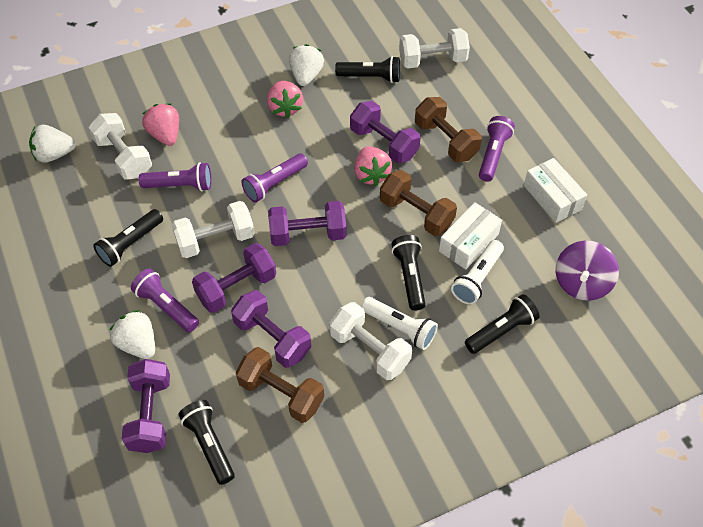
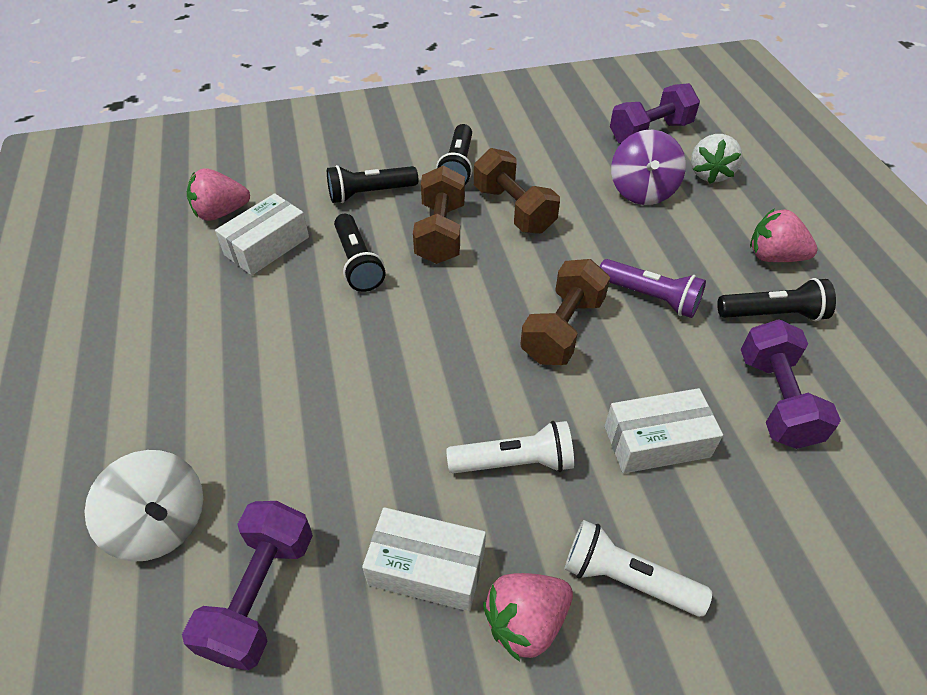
black flashlight: [93,209,163,267] [179,400,235,485] [335,56,400,83] [391,235,426,311] [465,294,540,354] = 5 -> [327,165,418,203] [334,214,385,292] [436,124,472,185] [717,278,836,321] = 4
purple dumbbell: [122,359,170,453] [192,243,276,313] [231,290,311,368] [268,201,346,246] [350,101,421,163] = 5 -> [182,501,313,670] [610,83,700,144] [741,319,841,449] = 3
purple flashlight: [131,269,199,332] [139,162,211,191] [242,153,308,202] [479,116,515,182] = 4 -> [600,259,706,318] = 1
white box: [439,202,502,270] [524,158,587,223] = 2 -> [215,193,309,275] [362,507,486,611] [605,388,723,473] = 3
white dumbbell: [88,113,152,179] [172,201,255,258] [330,302,412,380] [399,28,470,69] = 4 -> none = 0
white spinning top: none = 0 -> [84,450,203,562] = 1
white strawberry: [29,125,76,163] [109,310,155,359] [289,44,324,86] = 3 -> [691,134,743,184] = 1

